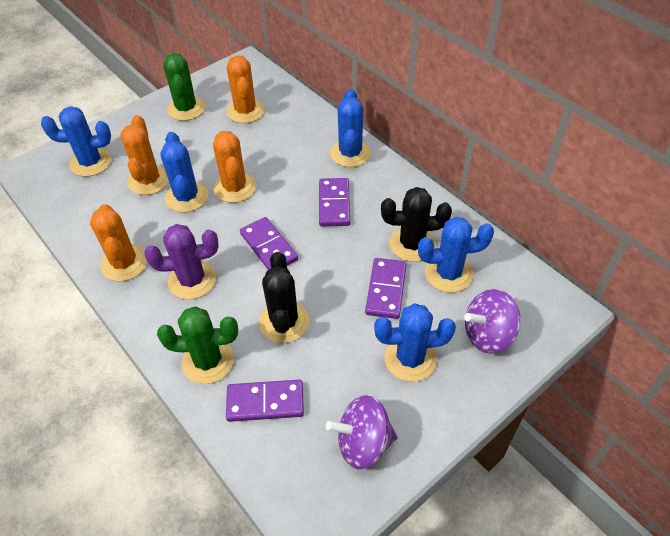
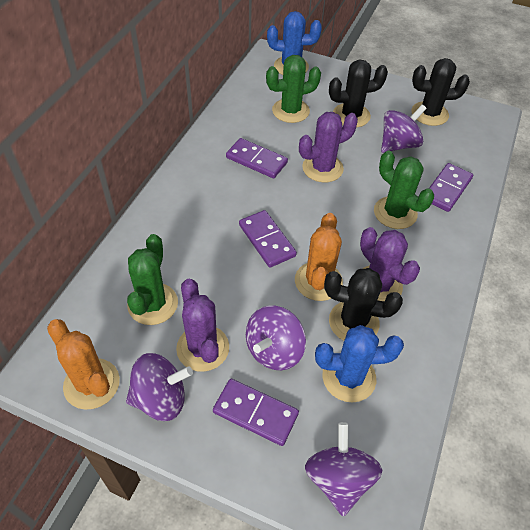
black cactus: [259,252,309,343] [381,187,452,262] = 2 -> [324,268,403,341] [329,60,388,128] [411,58,470,126] = 3
blue cactus: [41,106,111,177] [161,132,208,213] [330,89,371,167] [374,304,456,382] [418,217,494,293] = 5 -> [267,11,322,75] [315,325,404,403] = 2
green cactus: [157,306,238,384] [163,53,205,121] = 2 -> [127,234,178,325] [266,55,321,123] [374,151,434,229] = 3
orange cactus: [90,204,147,281] [120,115,169,195] [213,131,256,203] [226,55,265,123] = 4 -> [47,319,120,410] [295,213,343,301] = 2
purple cactus: [144,224,219,299] = 1 -> [176,279,229,372] [299,112,358,182] [360,227,420,301] = 3
purple spinning top: [326,395,398,469] [464,289,521,354] = 2 -> [126,353,193,421] [246,306,306,370] [305,422,383,516] [381,104,427,153] = 4

